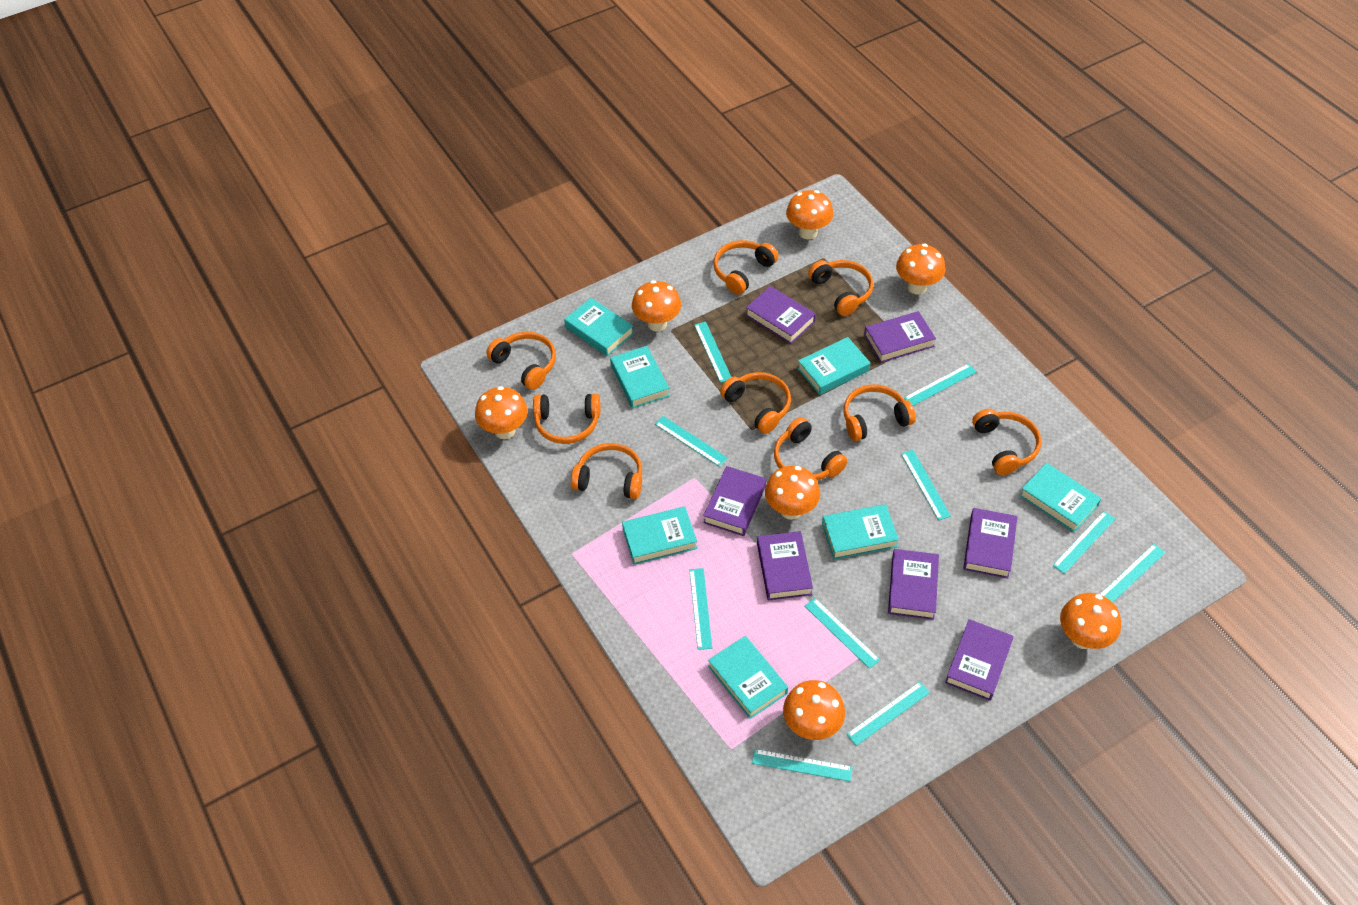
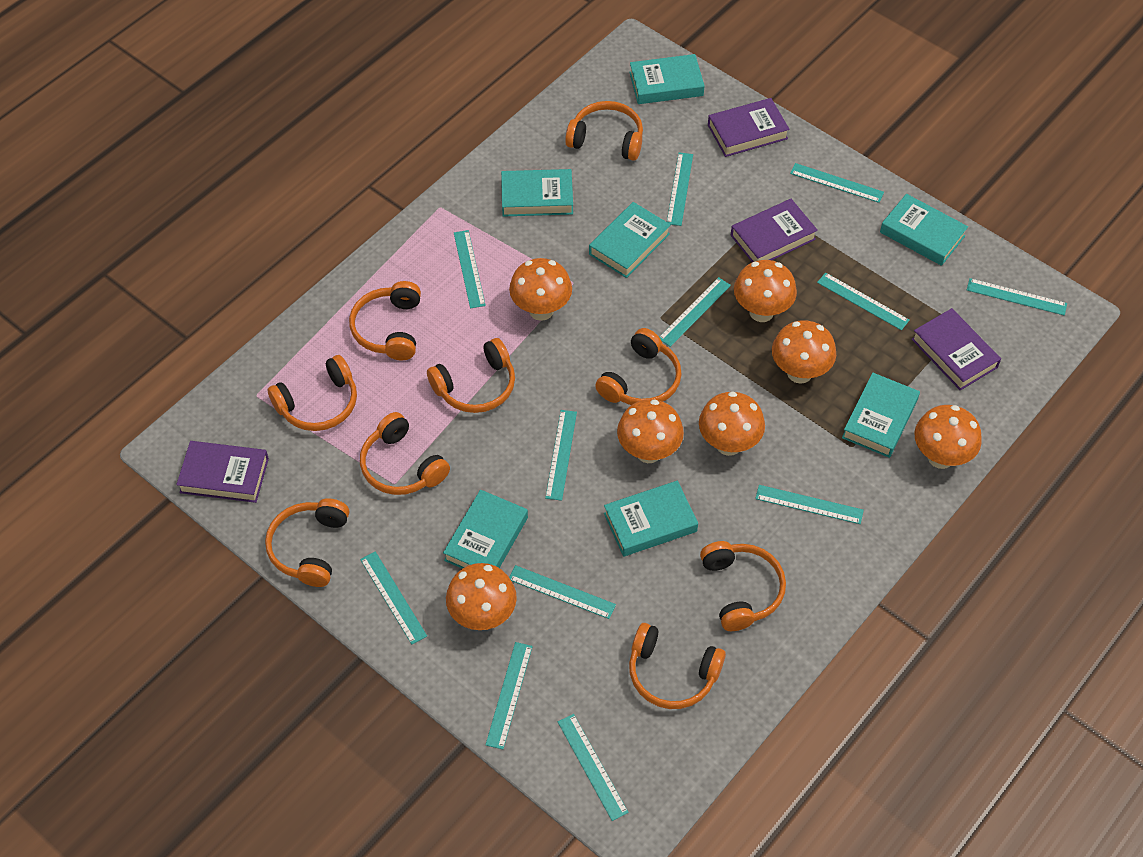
purple book: [703,466,766,536] [746,286,816,344] [757,531,813,600] [864,311,936,363] [888,549,939,620] [945,619,1014,701] [963,508,1017,578] = 7 -> [176,441,269,503] [708,98,790,157] [731,199,818,262] [911,308,1001,390] = 4
turquoise ruler: [655,416,728,467] [689,568,712,650] [694,322,731,383] [752,749,852,781] [805,598,880,669] [846,682,930,746] [901,450,951,520] [904,364,976,406] [1053,511,1116,574] [1100,544,1165,602] = 10 -> [360,551,427,644] [454,230,486,309] [486,642,533,749] [509,565,616,619] [545,410,577,501] [558,714,629,821] [660,277,731,347] [667,152,693,226] [755,485,864,524] [790,163,884,203] [817,272,910,330] [967,278,1067,316] = 12

